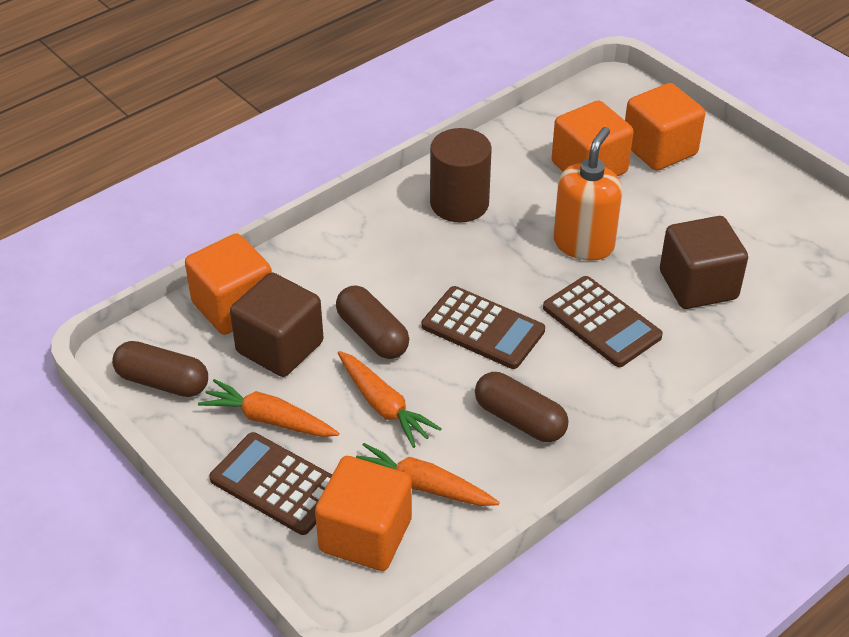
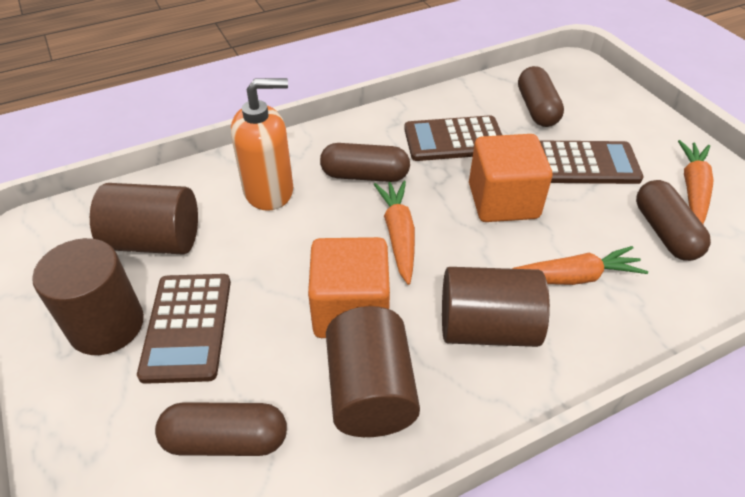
brown capsule: [112,341,208,397] [336,285,409,359] [475,372,569,442] = 3 -> [155,402,287,456] [320,143,410,182] [518,66,564,127] [636,180,711,261] = 4
brown cube: [230,272,324,377] [660,216,748,309] = 2 -> none = 0
brown cylinder: [430,128,492,222] = 1 -> [32,238,144,355] [90,183,198,255] [326,306,420,437] [442,267,550,347] = 4
orange cube: [185,234,272,335] [315,456,412,571] [552,101,634,176] [625,83,705,171] = 4 -> [308,237,390,338] [469,134,552,222] = 2

